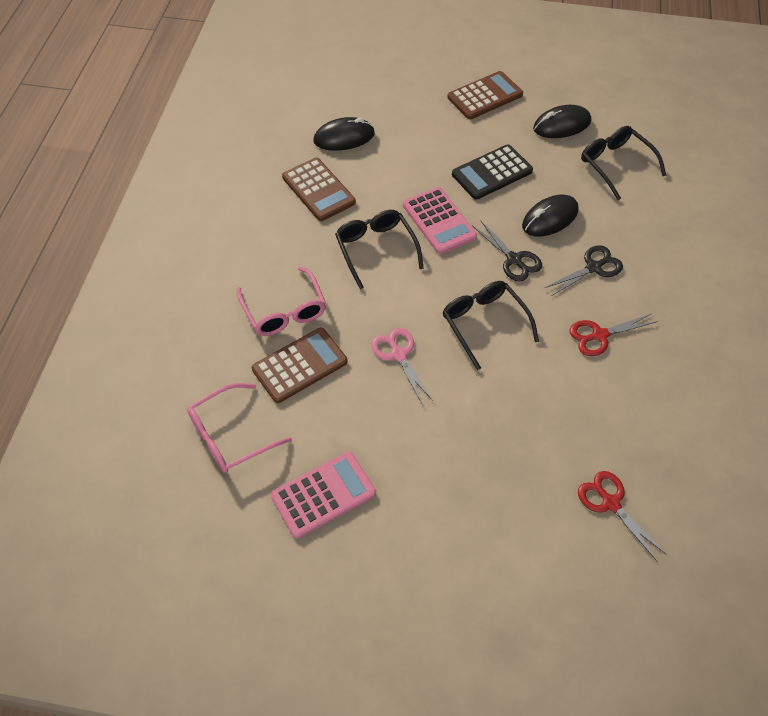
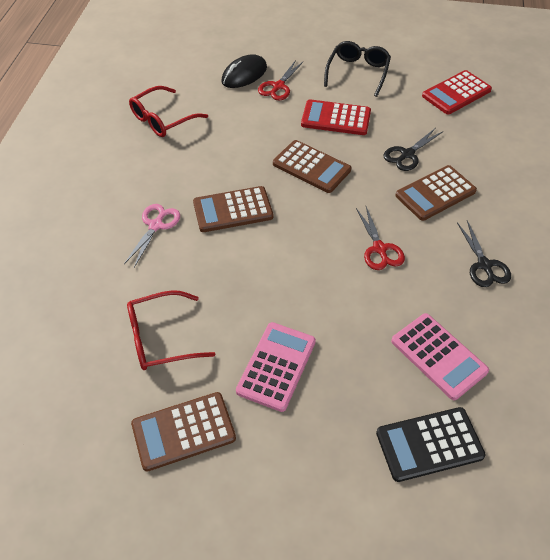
black glasses: [335,210,424,289] [442,281,539,370] [581,126,666,200] = 3 -> [324,41,391,97] = 1
black mouse: [314,117,375,151] [522,195,579,237] [533,105,591,138] = 3 -> [221,54,267,88] = 1
brown calculator: [252,328,348,403] [282,158,356,221] [447,71,523,119] = 3 -> [131,392,236,472] [193,186,273,232] [273,140,351,193] [395,165,477,221] = 4
pink glasses: [187,383,292,473] [237,266,326,336] = 2 -> none = 0
red calculator: none = 0 -> [301,99,371,135] [422,70,492,115] = 2
red glasses: none = 0 -> [127,290,215,370] [129,86,208,137] = 2

